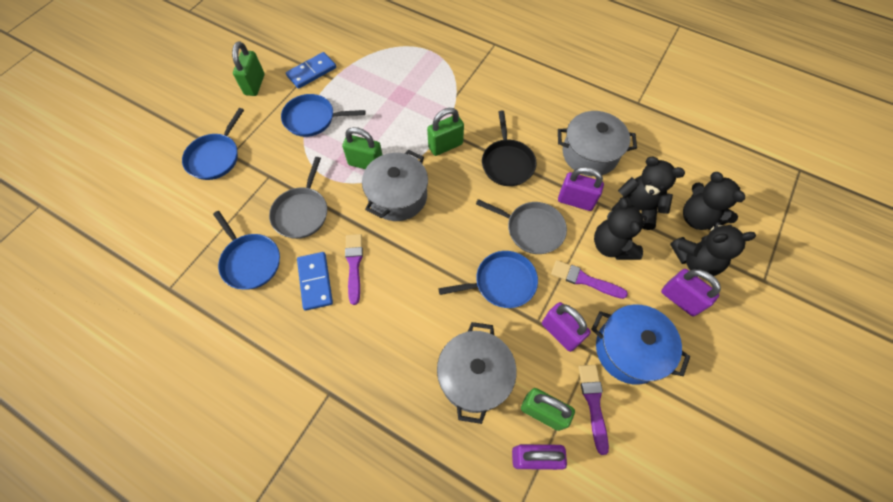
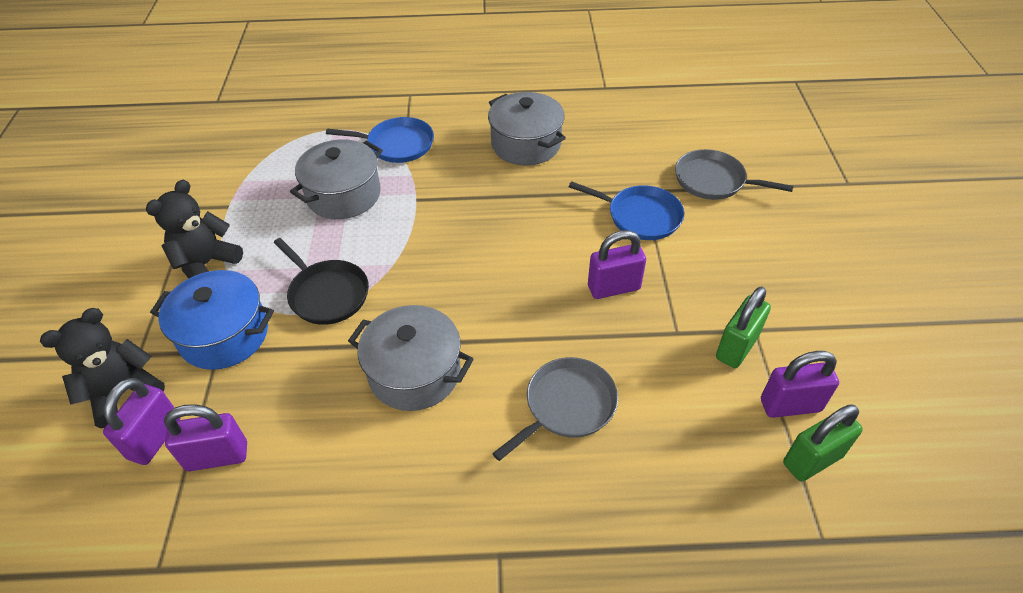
black teddy bear: [594,197,647,260] [612,157,685,230] [670,222,756,276] [683,172,745,230] = 4 -> [40,308,165,428] [146,180,243,279] = 2
blue domino: [286,52,336,89] [297,252,333,311] = 2 -> none = 0
blue pan: [182,108,244,180] [213,211,280,290] [281,94,365,137] [438,251,538,308] = 4 -> [326,117,434,163] [569,181,684,240] = 2
green padlock: [232,41,264,96] [342,127,382,169] [427,108,464,156] [521,388,575,431] = 4 -> [716,287,771,368] [783,404,863,482] = 2
purple brush: [345,234,363,305] [551,260,628,299] [578,365,609,455] = 3 -> none = 0

